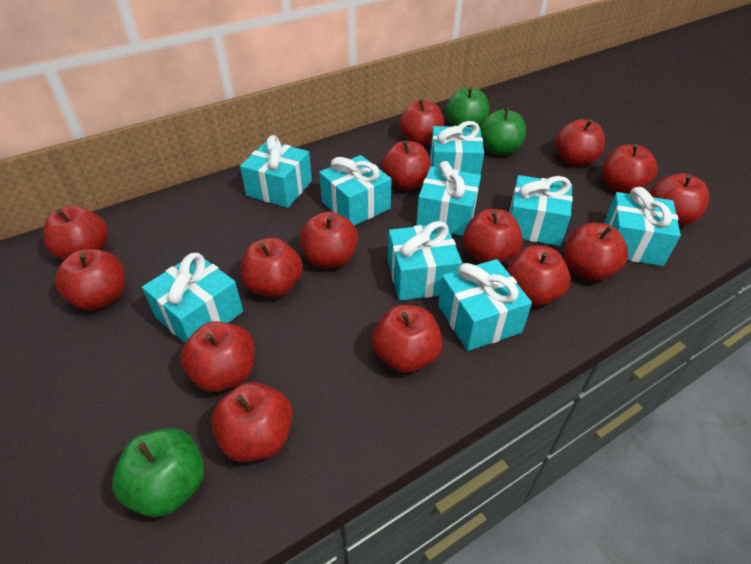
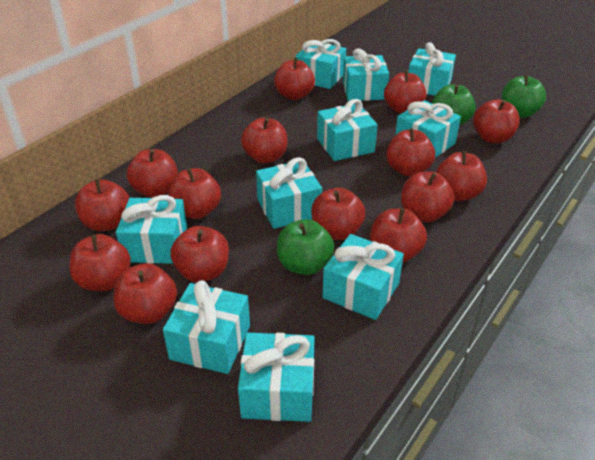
turquoise gift: [142,253,243,343] [240,135,312,208] [319,155,392,226] [388,221,462,301] [416,161,481,236] [430,121,484,175] [438,259,532,351] [509,175,573,246] [604,187,681,266] = 9 -> [116,195,187,264] [163,280,250,374] [238,333,315,422] [256,157,322,229] [296,39,346,89] [317,99,378,161] [323,234,404,320] [343,48,389,101] [395,100,461,157] [408,42,456,96] = 10

